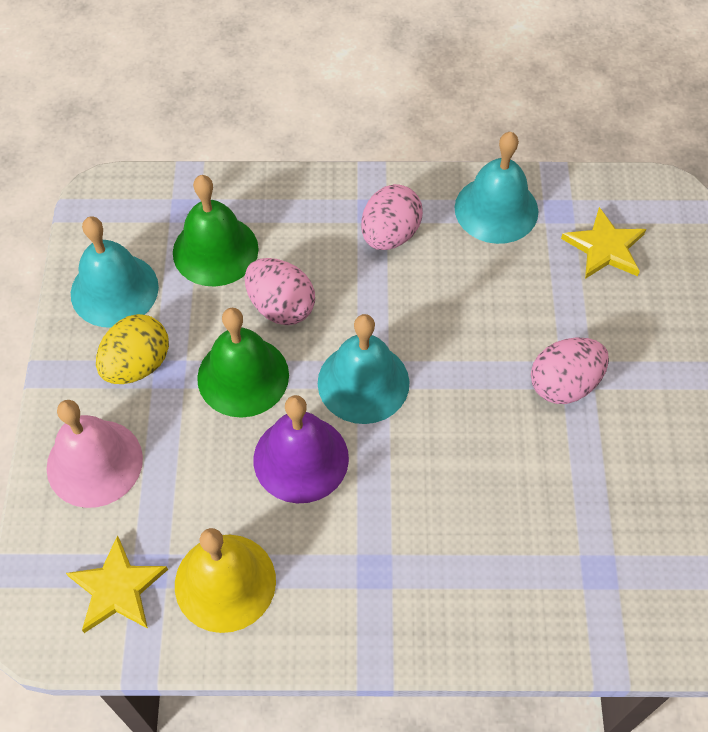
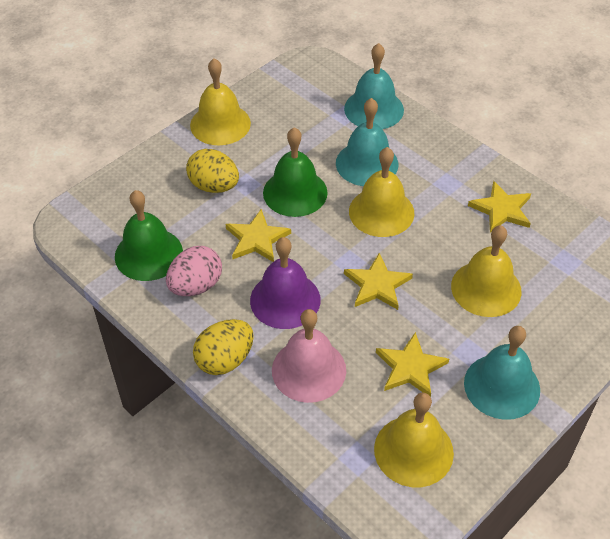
pink egg: [245,258,315,325] [361,184,423,250] [531,338,609,404] = 3 -> [166,246,222,296] = 1
yellow bell: [175,528,276,633] = 1 -> [190,58,251,145] [349,147,414,237] [374,393,454,487] [451,225,522,317] = 4
yellow egg: [96,314,169,384] = 1 -> [186,149,239,193] [193,319,254,375] = 2
yellow star: [66,535,168,633] [561,207,646,279] = 2 -> [225,209,291,262] [344,253,413,310] [376,332,449,397] [468,181,531,233] = 4

